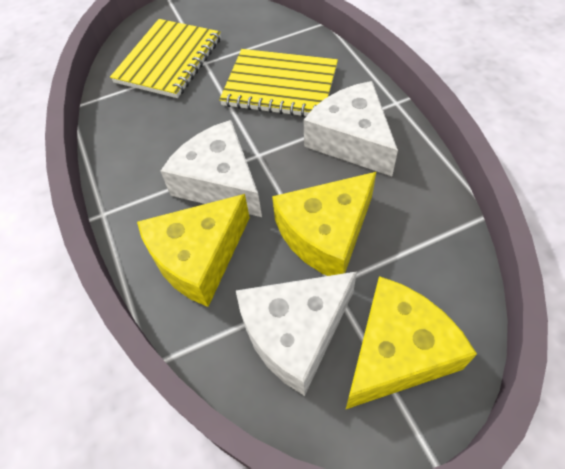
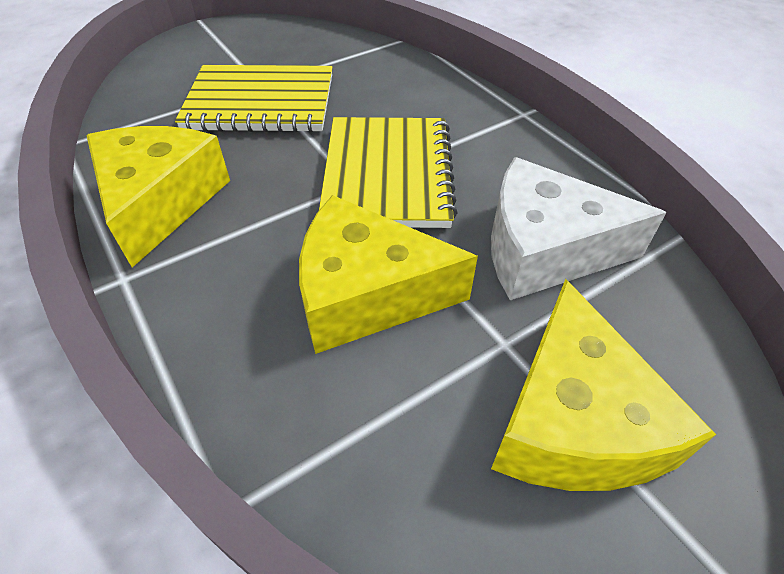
white cheese: [160,120,262,217] [236,271,357,396] [304,81,398,176] = 3 -> [491,157,667,300] = 1

